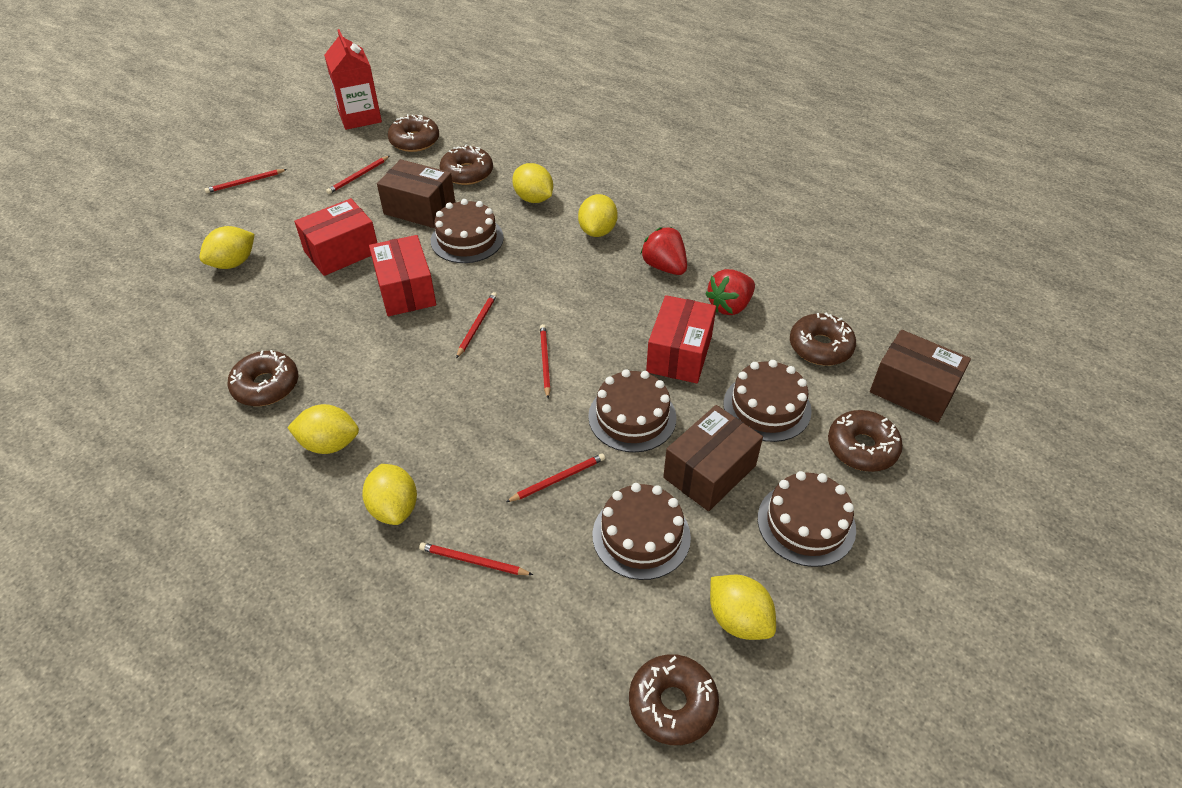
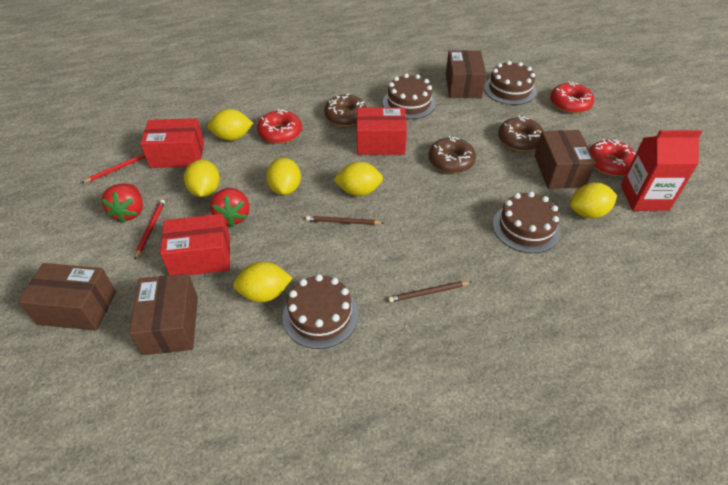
brown box: [377,159,455,228] [663,405,763,511] [870,330,971,423] = 3 -> [18,263,116,331] [129,274,198,355] [446,50,487,98] [535,130,596,189] = 4
brown cake: [431,199,504,263] [588,369,676,453] [592,483,691,580] [723,360,812,442] [758,471,856,567] = 5 -> [283,274,359,349] [383,73,436,119] [484,61,536,105] [493,191,561,253] = 4
brown donut: [228,350,298,406] [388,114,439,152] [439,144,493,185] [629,654,719,745] [790,313,856,366] [828,410,903,472] = 6 -> [324,94,367,126] [429,136,476,173] [498,116,544,151] = 3
brown pencil: none = 0 -> [306,216,384,225] [388,281,471,302] = 2
red donut: none = 0 -> [257,109,302,144] [550,81,594,114] [589,139,636,176] = 3
red pencil: [204,169,287,193] [326,156,390,194] [419,542,533,575] [456,292,497,358] [506,453,605,502] [540,324,551,398] = 6 -> [81,153,146,183] [135,200,165,259] = 2

